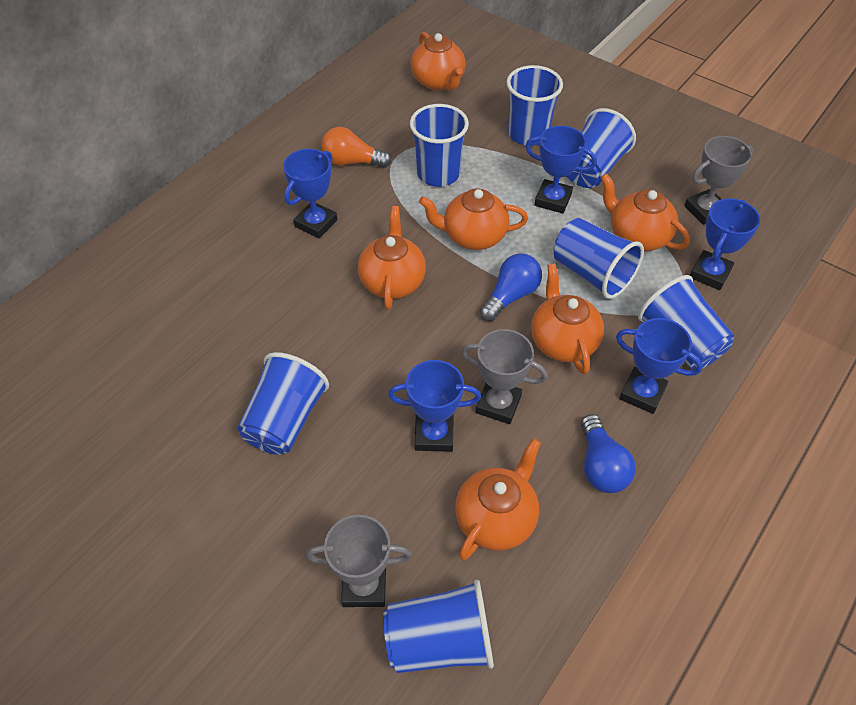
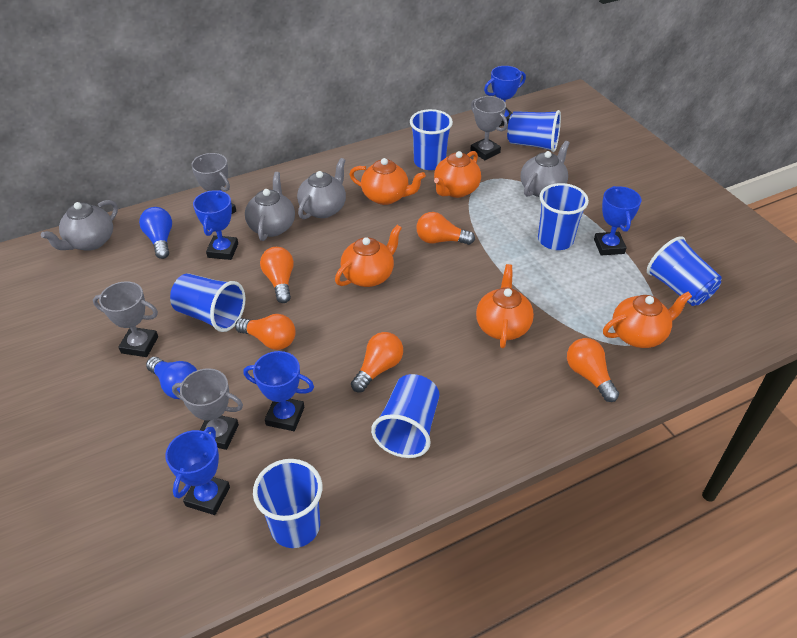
grey teapot: none = 0 -> [41,200,118,251] [245,172,295,241] [297,158,346,219] [521,141,570,197] = 4
grey trophy: [306,515,412,607] [461,329,548,424] [684,136,753,225] = 3 -> [93,281,158,357] [172,368,243,450] [191,153,236,214] [470,96,508,160] = 4
orange light bulb: [321,127,392,168] = 1 -> [235,314,296,350] [260,247,294,303] [351,332,403,392] [416,212,475,245] [567,338,619,402] = 5
orange teapot: [358,206,426,310] [410,32,466,90] [419,188,528,250] [455,438,541,560] [531,263,604,374] [601,173,690,251] = 6 -> [335,225,402,287] [349,158,426,205] [434,151,481,198] [476,264,534,348] [603,292,692,348] = 5

